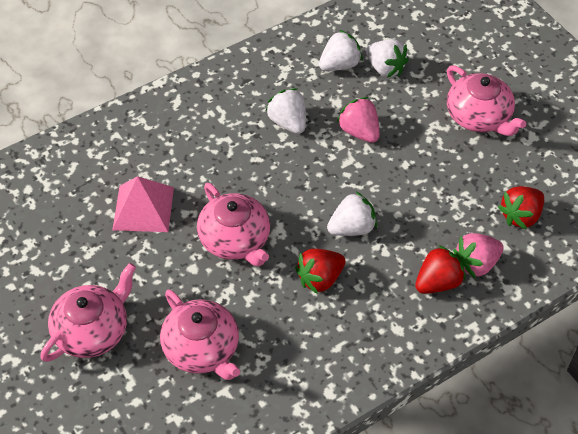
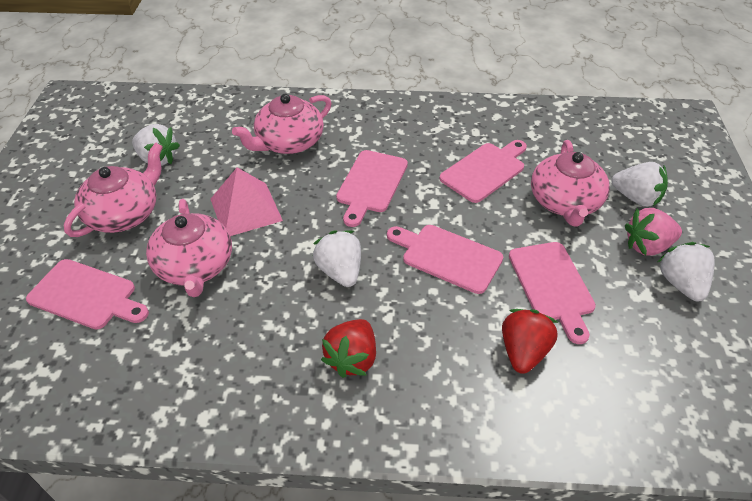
pink cutting board: none = 0 -> [26,259,149,329] [336,150,408,227] [387,225,503,294] [439,140,527,203] [509,242,596,344] = 5
pink strawberry: [337,97,380,143] [453,233,504,279] = 2 -> [625,208,682,256] = 1
red strawberry: [295,249,346,294] [415,245,466,294] [498,186,544,229] = 3 -> [321,319,376,378] [502,309,558,374] = 2

